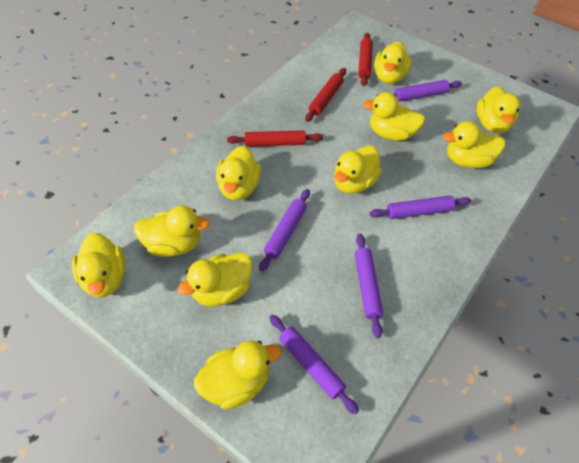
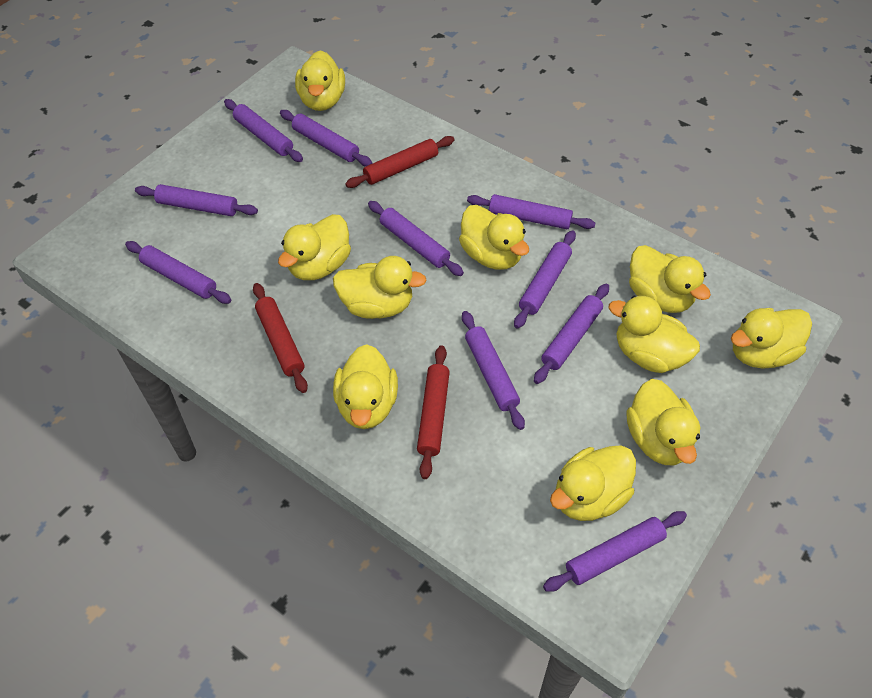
purple rolling pin: [259,189,310,272] [269,315,359,414] [355,234,383,338] [370,195,471,219] [394,80,462,102] = 5 -> [125,241,231,304] [135,184,258,216] [224,99,303,162] [280,110,373,166] [368,201,464,276] [462,311,525,430] [467,194,595,229] [514,230,576,329] [534,284,609,384] [543,511,687,592] = 10

